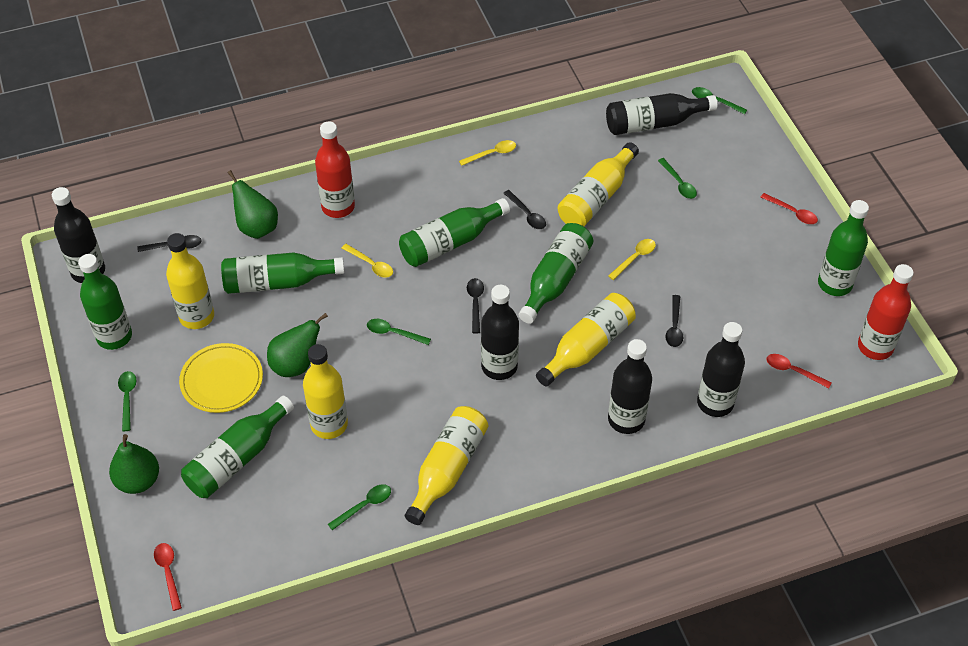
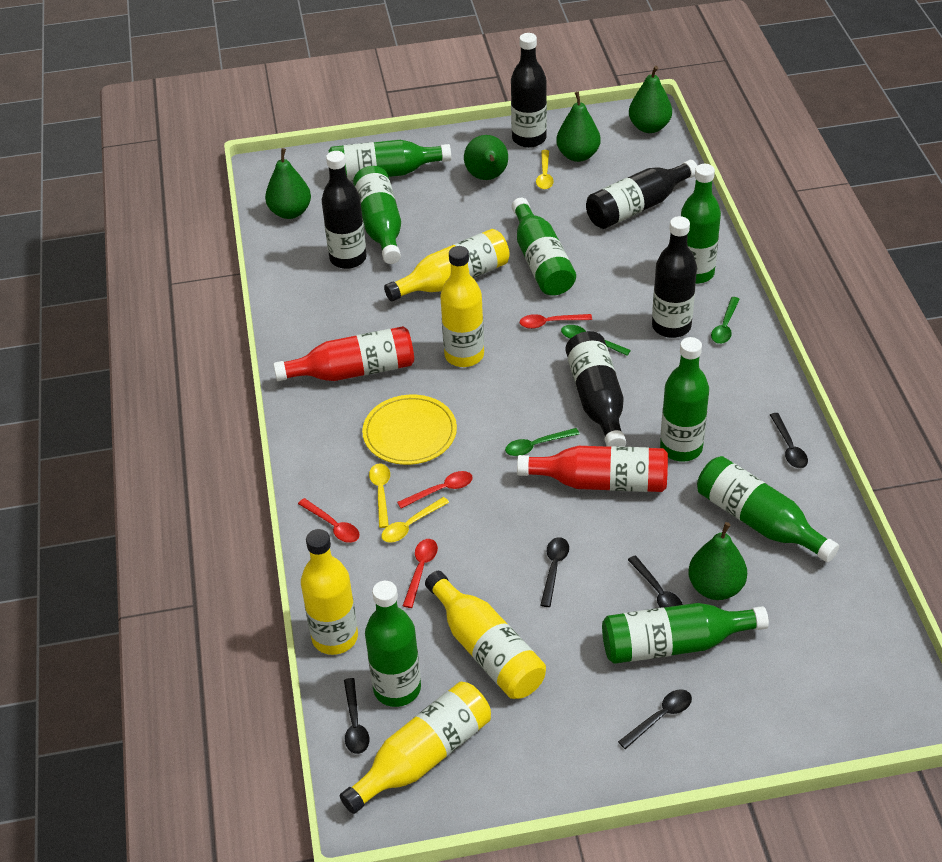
black spoon: [138,235,202,252] [467,278,484,334] [504,190,546,229] [665,295,683,347] = 4 -> [344,678,369,754] [540,537,569,607] [618,689,692,749] [628,555,683,608] [770,413,808,468] = 5
green bottle: [78,254,132,350] [181,396,294,498] [221,252,344,294] [399,198,510,267] [519,223,593,324] [818,200,869,296] = 6 -> [329,140,451,181] [353,166,401,264] [365,581,421,707] [511,198,576,296] [602,603,769,664] [660,337,709,462] [681,164,721,284] [697,456,839,562] = 8
green pear: [109,434,159,494] [228,170,278,239] [267,313,328,377] = 3 -> [265,148,311,219] [464,135,508,180] [556,92,601,162] [629,66,672,133] [688,522,747,600] = 5
green spoon: [118,371,137,431] [328,484,391,530] [367,319,431,345] [658,158,697,199] [692,87,747,114] = 5 -> [505,428,580,456] [561,325,631,356] [711,297,740,344] = 3
red spoon: [154,543,182,611] [760,193,818,224] [766,354,832,388] = 3 -> [298,498,360,543] [397,471,473,508] [403,539,438,608] [520,314,592,329] = 4

